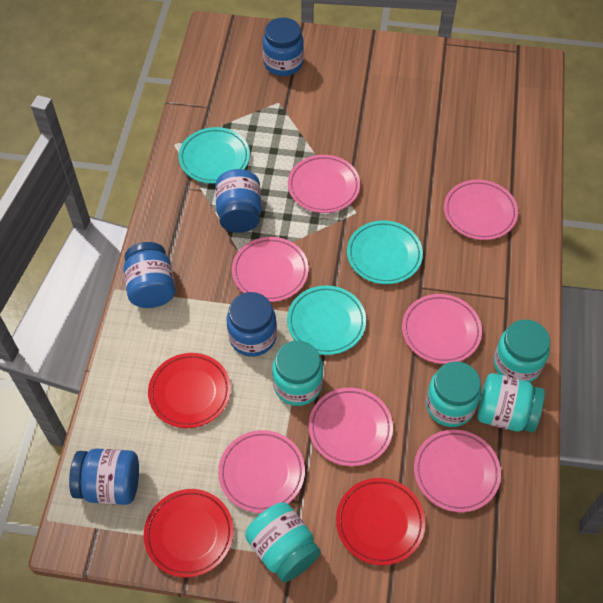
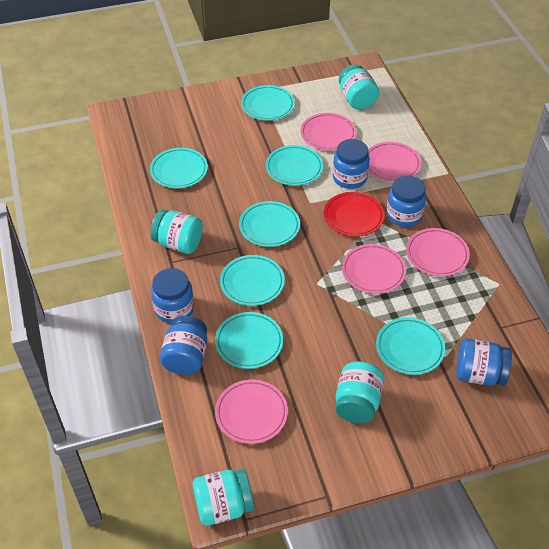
pink plate: [218,430,305,513] [232,237,309,302] [288,155,360,213] [309,388,393,466] [402,294,482,364] [414,430,501,512] [444,180,518,240] = 7 -> [215,379,288,444] [301,113,356,150] [342,244,406,294] [368,142,421,182] [406,228,470,276] = 5
red plate: [144,489,234,577] [148,353,231,428] [336,478,425,565] = 3 -> [324,192,384,237] = 1
turquoise jar: [245,502,321,582] [272,341,323,406] [426,361,481,427] [478,373,545,433] [494,320,550,382] = 5 -> [150,210,203,254] [193,469,254,526] [335,361,385,424] [339,64,379,109] = 4
turquoise plate: [179,127,250,183] [287,285,366,355] [347,220,423,284] = 3 -> [150,148,208,188] [215,312,283,369] [220,255,285,306] [239,201,300,247] [241,85,295,121] [266,145,323,186] [376,317,445,375] = 7

